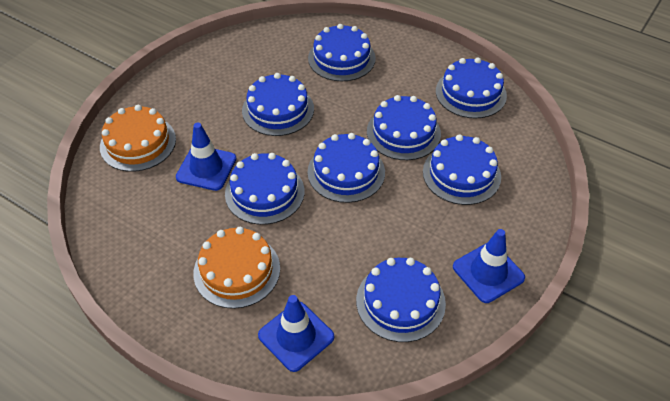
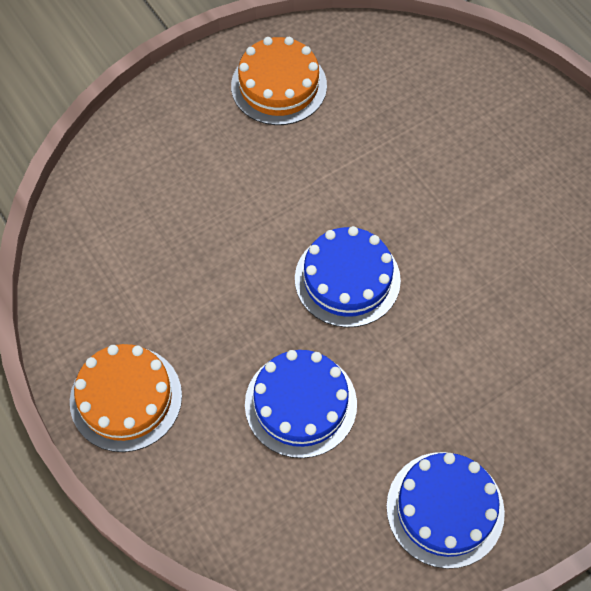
blue cake: [225,153,304,225] [242,73,314,136] [307,133,385,203] [308,24,376,81] [356,258,446,342] [367,95,441,160] [423,135,501,205] [436,58,507,119] = 8 -> [245,350,357,458] [295,226,401,328] [386,452,505,569] = 3
blue traffic cone: [176,123,236,191] [258,295,334,372] [453,229,525,303] = 3 -> none = 0

